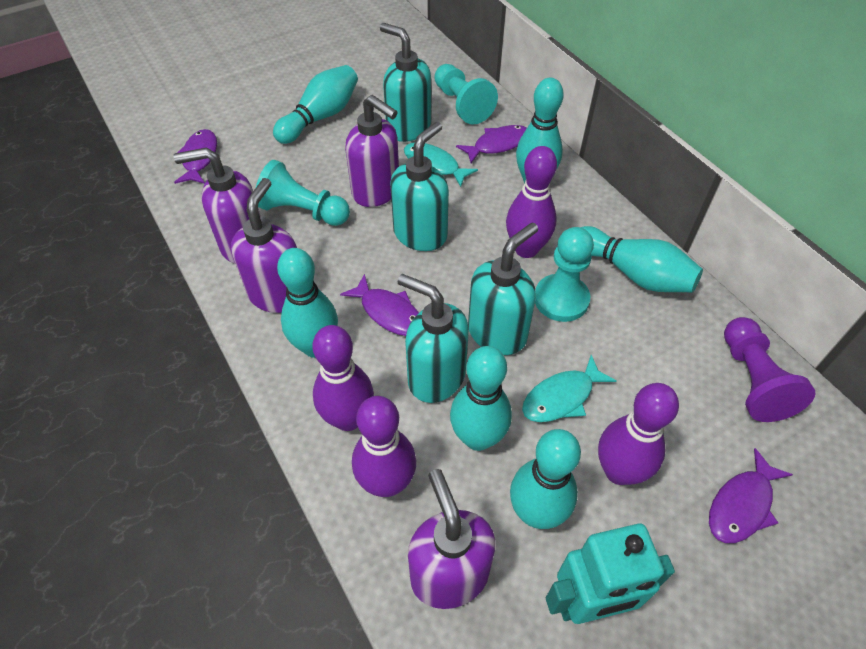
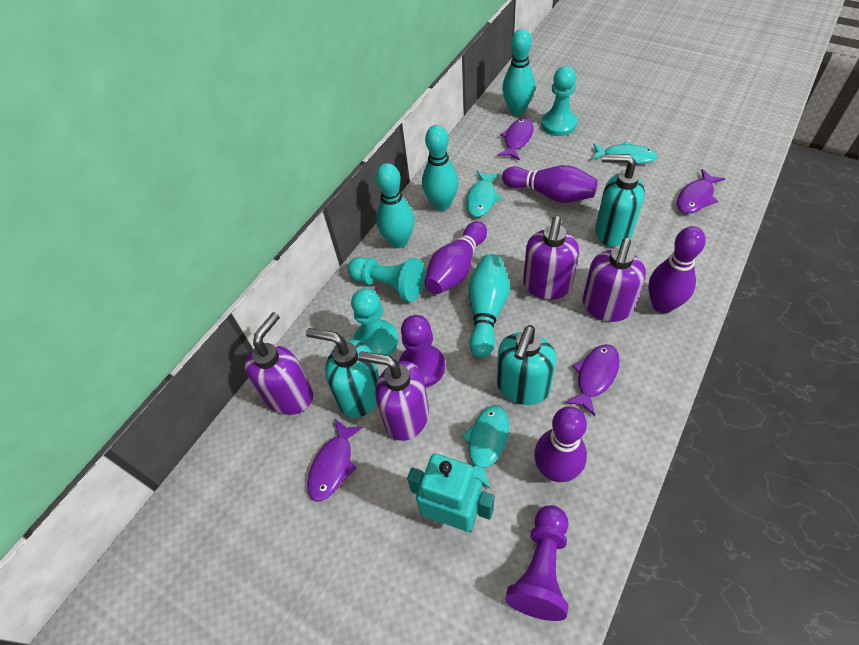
purple pawn: [724,317,816,422] = 1 -> [399,315,445,387] [505,505,569,621] = 2
turquoise bowling pin: [273,65,358,144] [277,248,338,358] [450,346,512,451] [510,429,581,529] [516,78,564,184] [581,226,703,292] = 6 -> [376,163,415,248] [422,125,459,211] [468,254,510,358] [502,29,535,115] = 4
turquoise fish: [404,142,478,187] [522,355,616,422] = 2 -> [461,406,509,489] [466,171,502,217] [591,141,658,164] = 3
turquoise soap dispenser: [380,23,431,142] [390,122,449,251] [398,274,469,403] [468,223,538,355] = 4 -> [306,328,379,418] [497,325,557,405] [595,154,645,247] = 3

